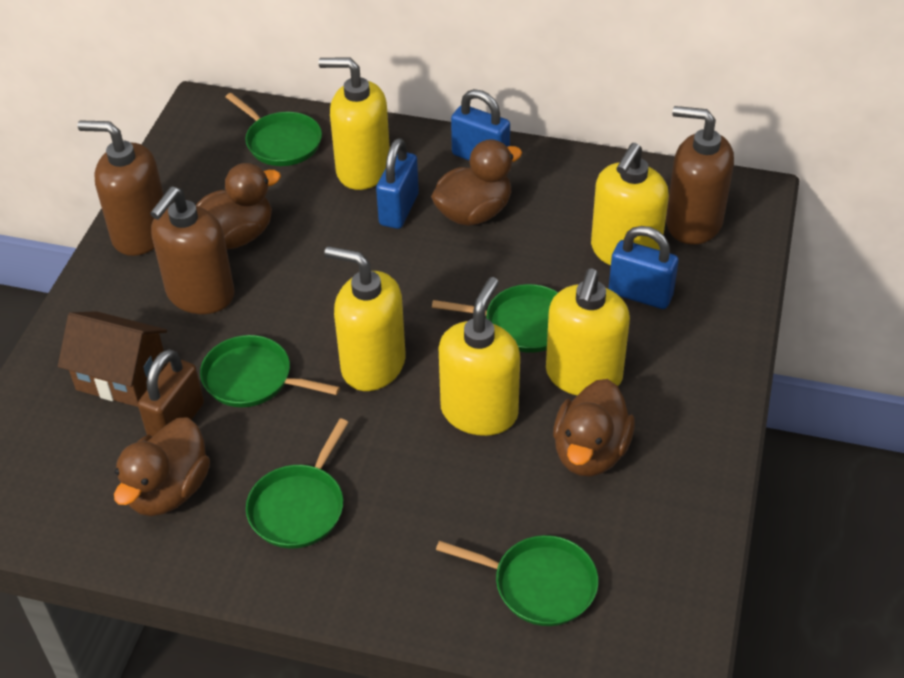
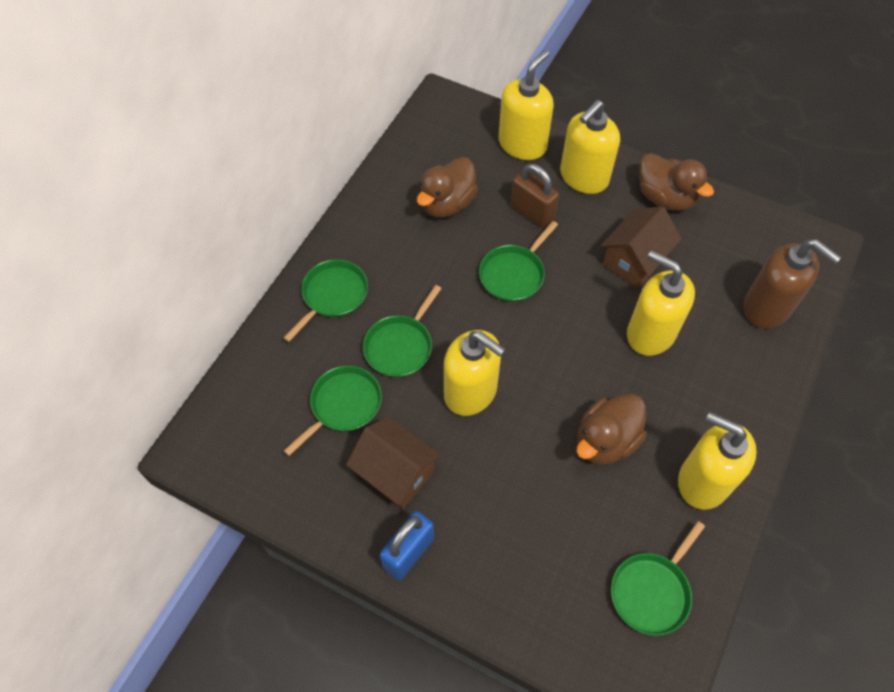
blue padlock: [376,138,419,229] [451,89,510,160] [609,226,679,309] = 3 -> [380,511,434,580] = 1
brown duck: [114,417,210,516] [196,163,281,250] [431,139,522,226] [553,379,635,477] = 4 -> [417,157,478,217] [577,394,647,465] [639,153,714,211] = 3
brown house: [58,311,167,407] = 1 -> [346,417,441,510] [601,206,682,289] = 2
brown soap dispenser: [78,120,164,256] [150,187,235,314] [666,106,734,245] = 3 -> [743,239,841,329] = 1

